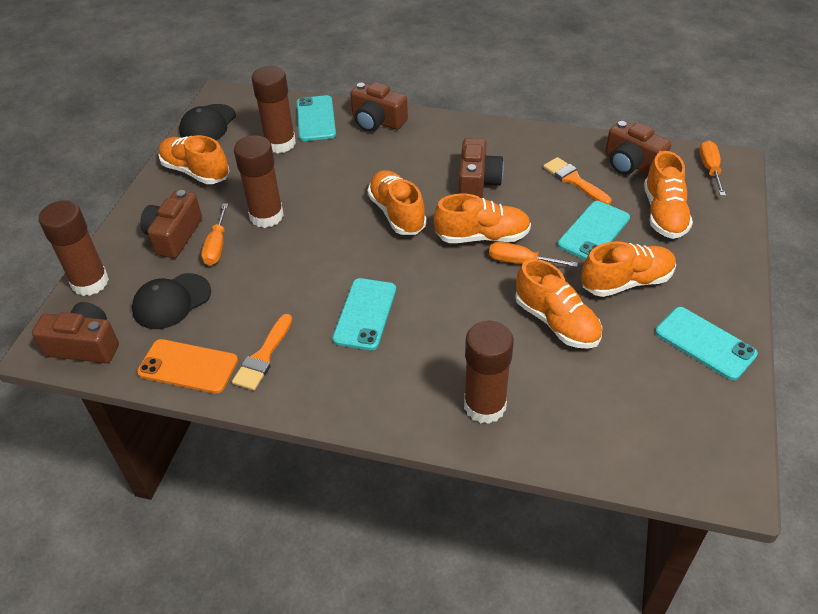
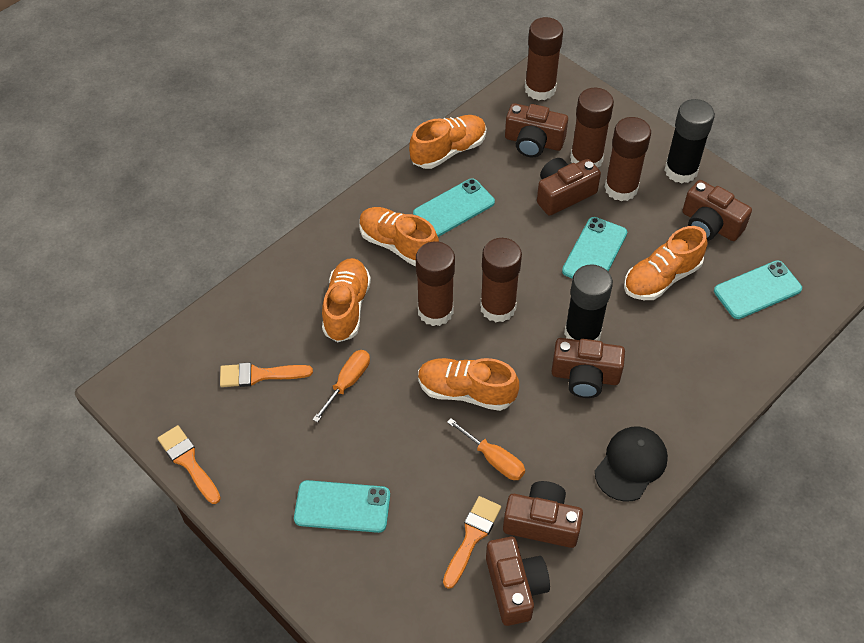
black cap: [132,273,211,329] [179,104,236,140] = 2 -> [595,426,668,502] = 1
black glue stick: none = 0 -> [564,264,613,341] [665,99,715,183] = 2
brown camera: [32,302,119,363] [140,190,202,258] [350,82,408,132] [458,138,504,199] [605,120,671,175] = 5 -> [486,537,550,626] [503,481,583,548] [505,103,568,157] [537,158,601,216] [551,338,625,398] [682,180,752,241] = 6
brown glue stick: [39,201,109,296] [234,135,284,228] [252,66,296,153] [464,321,514,424] = 4 -> [416,241,455,326] [480,238,522,322] [525,17,563,100] [570,88,614,168] [604,117,651,201] = 5
orange brush: [232,314,292,390] [543,157,612,205] = 2 -> [157,425,221,504] [220,362,313,387] [443,496,501,589] = 3
orange phone: [137,339,238,394] = 1 -> none = 0
orange screwdriver: [201,204,228,266] [489,242,578,267] [699,140,726,196] = 3 -> [312,350,370,423] [447,418,525,480] = 2
orange shoe: [158,135,229,184] [367,170,427,235] [434,194,531,243] [515,259,602,349] [581,241,676,297] [644,151,693,239] = 6 -> [322,258,371,342] [359,207,439,266] [409,115,487,169] [418,358,519,411] [624,226,707,300] = 5

